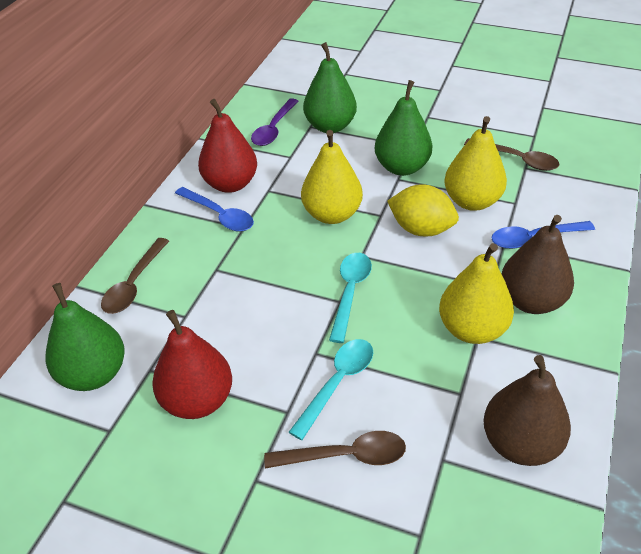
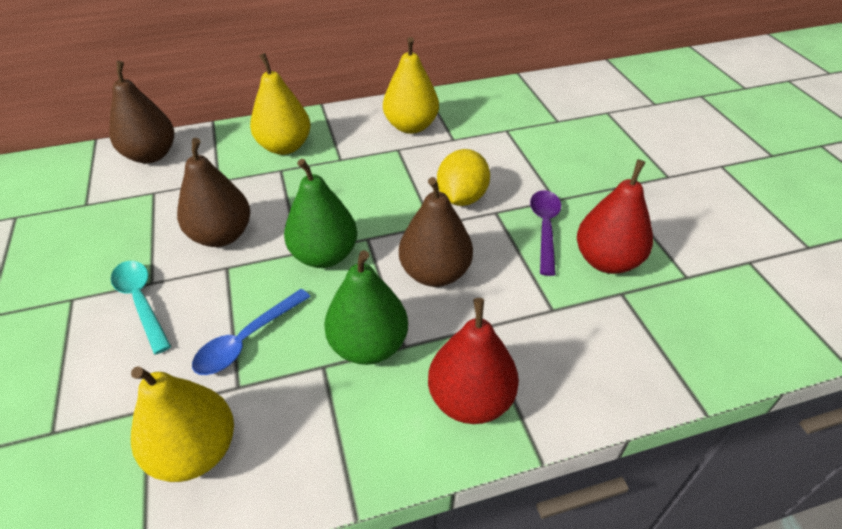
blue spoon: [175,187,254,232] [491,221,595,249] = 2 -> [192,289,311,375] = 1
brown pear: [483,355,571,466] [502,215,574,314] = 2 -> [109,61,174,163] [177,138,250,247] [399,177,473,287] = 3
brown spoon: [101,238,169,314] [264,431,406,468] [464,138,559,171] = 3 -> none = 0
green pear: [46,283,125,391] [303,42,357,133] [375,80,433,176] = 3 -> [284,159,357,268] [324,250,408,365] = 2
turquoise spoon: [289,339,373,440] [329,253,372,343] = 2 -> [111,261,171,354] = 1

